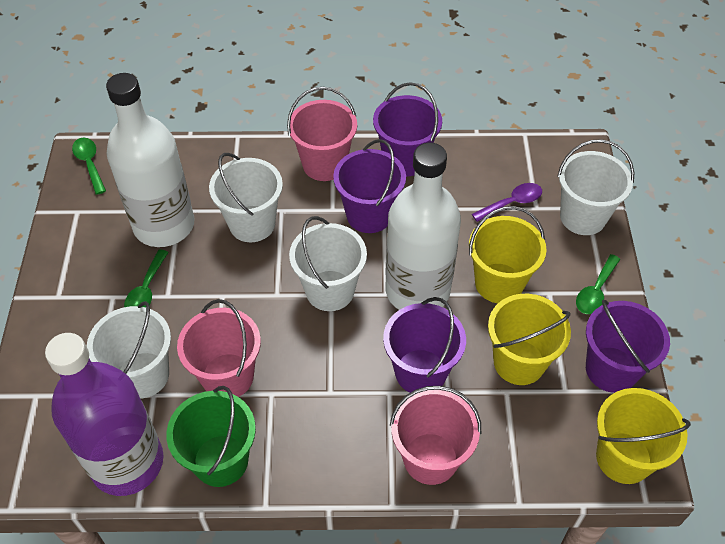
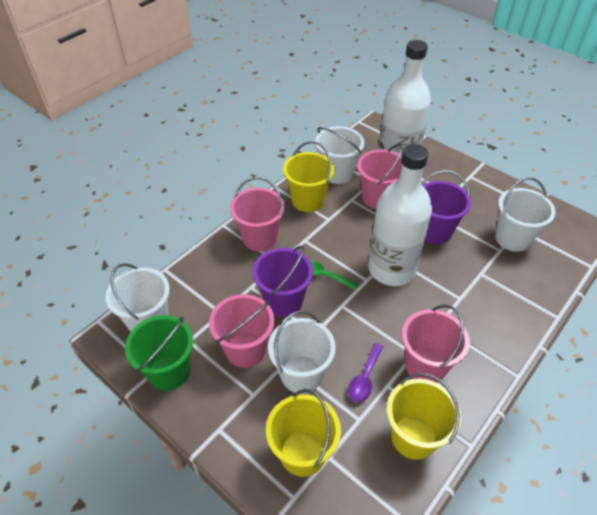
green spoon: [72,138,106,195] [124,250,169,307] [576,254,620,314] = 3 -> [310,260,358,290] = 1
pink bucket: [177,299,261,397] [287,87,357,181] [390,386,481,485] = 3 -> [209,294,275,368] [230,177,285,251] [357,144,403,209] [402,305,470,383] = 4
purple bottle: [45,333,164,496] = 1 -> none = 0
purple bucket: [333,139,406,233] [373,82,442,177] [383,297,466,393] [586,300,670,393] = 4 -> [252,246,313,317] [421,170,471,244] = 2

